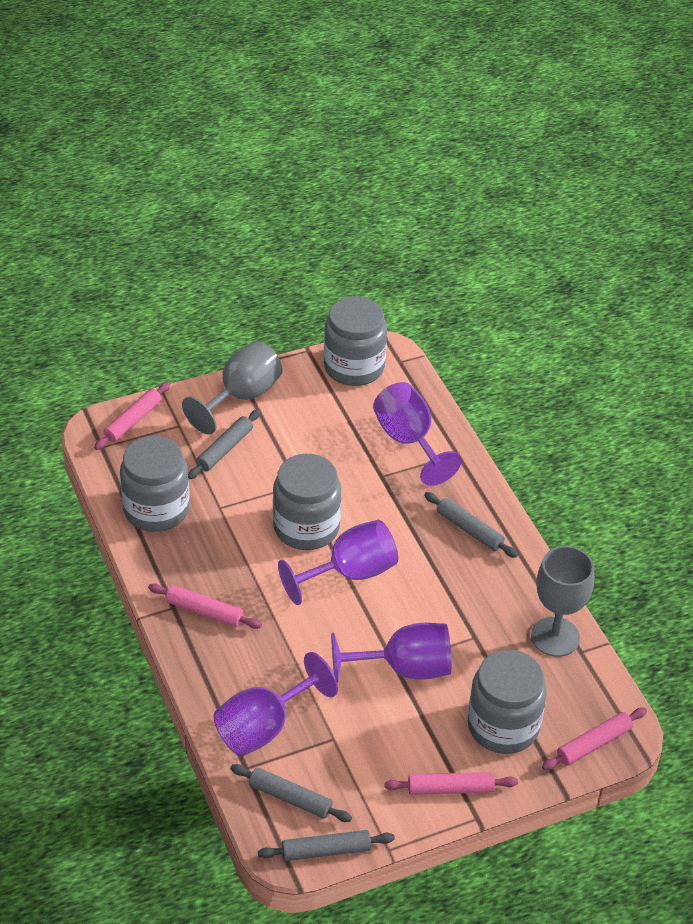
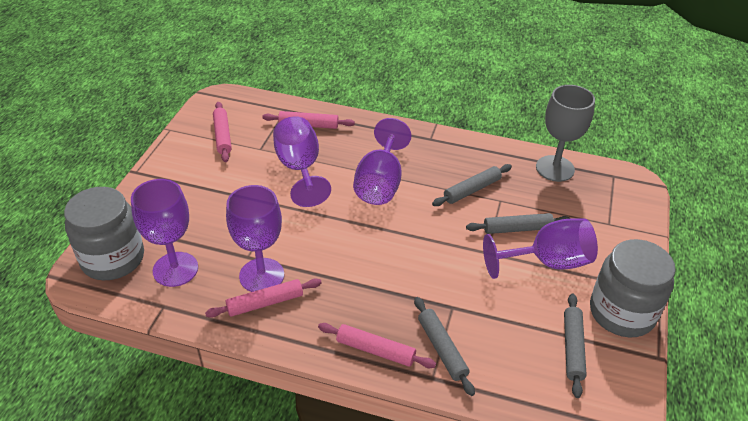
grey goblet: [182,341,283,435] [531,546,594,657] = 2 -> [536,85,595,182] = 1
grey jar: [120,436,190,532] [273,454,341,550] [324,296,387,386] [468,650,547,754] = 4 -> [64,187,144,280] [590,239,676,337] = 2
purple goblet: [214,652,338,756] [278,520,398,605] [331,623,451,683] [373,382,462,486] = 4 -> [131,179,198,287] [226,185,284,292] [273,116,331,207] [353,118,411,205] [483,218,598,279] = 5

